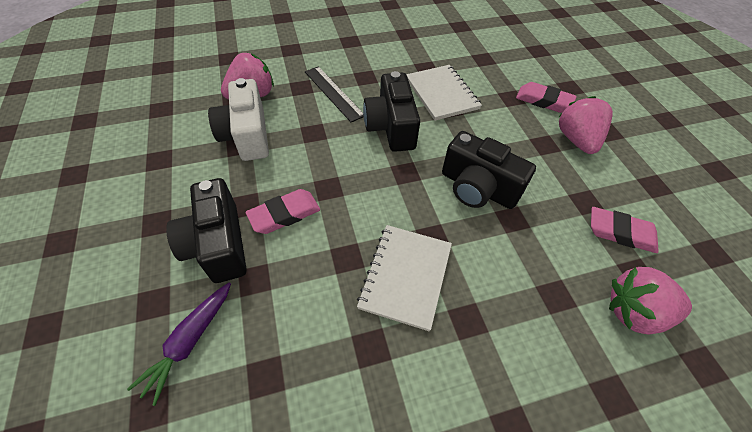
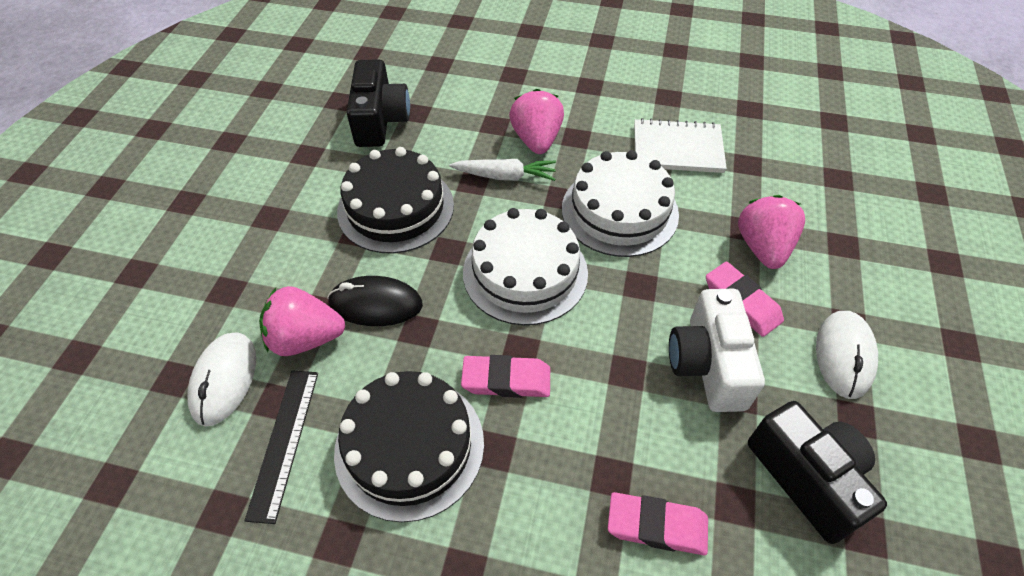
black cake: none = 0 -> [334,371,484,522] [337,147,454,254] = 2
black camera: [166,178,247,283] [363,71,420,152] [442,131,536,209] = 3 -> [347,59,410,147] [748,401,887,544] = 2
black mouse: none = 0 -> [327,276,423,326] = 1
purple carrot: [127,283,231,406] = 1 -> none = 0
white cake: none = 0 -> [463,208,588,325] [562,150,679,257] = 2
white carrot: none = 0 -> [449,159,556,181] = 1
white mouse: none = 0 -> [187,332,256,426] [816,311,878,399] = 2
white notebook: [357,225,452,331] [406,65,482,121] = 2 -> [634,118,727,173] = 1

